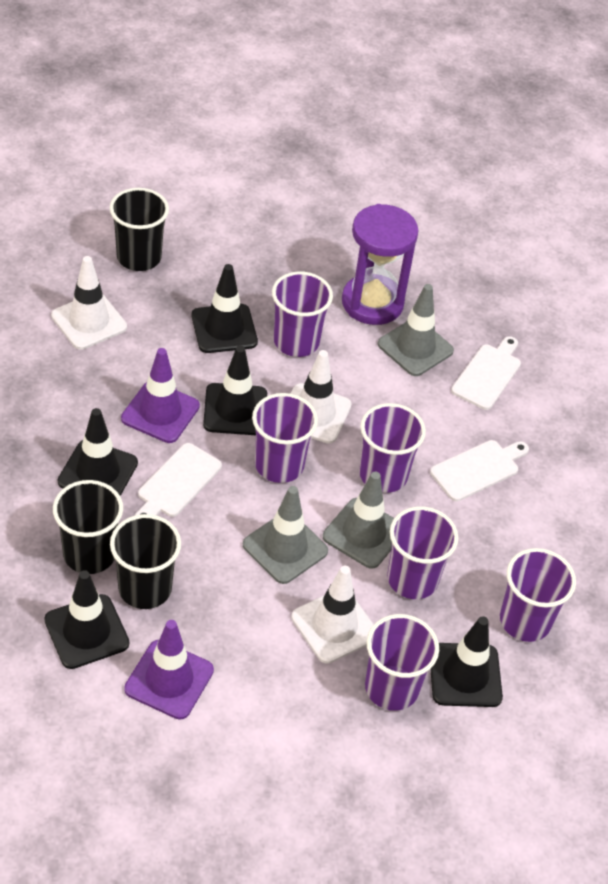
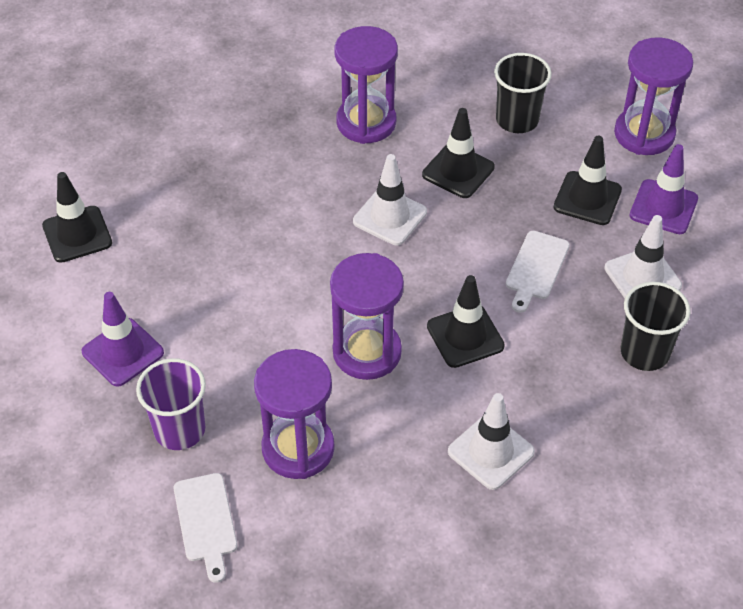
black cup: [53,480,123,574] [110,188,169,271] [110,514,181,609] = 3 -> [494,53,552,133] [621,282,691,371] = 2
black traffic cone: [44,570,129,669] [58,408,138,496] [192,264,258,353] [203,346,267,435] [430,616,503,707] = 5 -> [42,172,112,263] [422,108,495,198] [427,275,505,368] [553,136,622,225] = 4
grey traffic cone: [243,486,328,584] [323,472,394,569] [378,284,454,376] = 3 -> none = 0
purple cup: [252,393,318,483] [272,271,333,357] [359,403,426,493] [365,614,439,711] [387,506,458,599] [500,548,576,642] = 6 -> [136,358,206,450] = 1
purple hourglass: [342,204,419,325] = 1 -> [254,349,335,479] [330,253,404,380] [334,26,398,144] [614,38,693,155] = 4
white cutting board: [135,443,222,517] [430,440,529,501] [451,336,521,410] = 3 -> [174,473,238,583] [506,231,570,313] = 2

